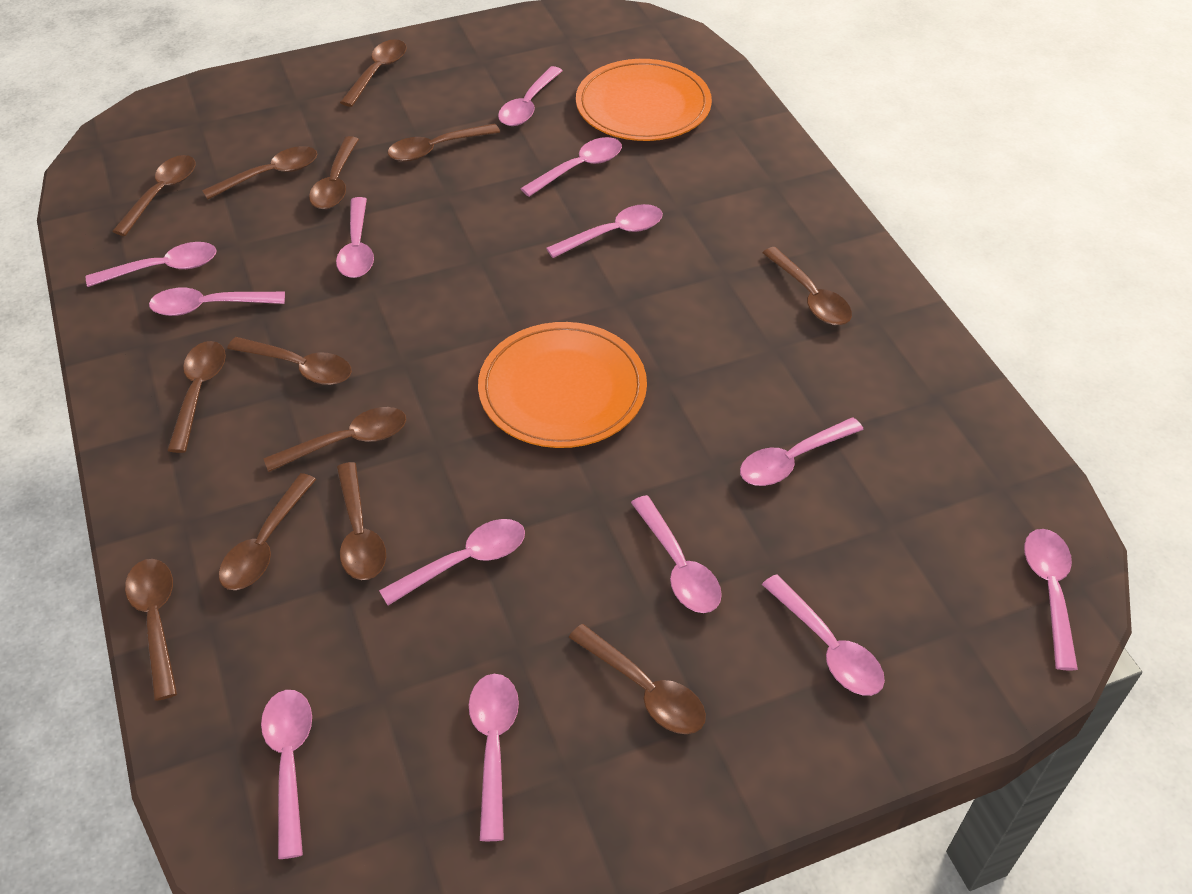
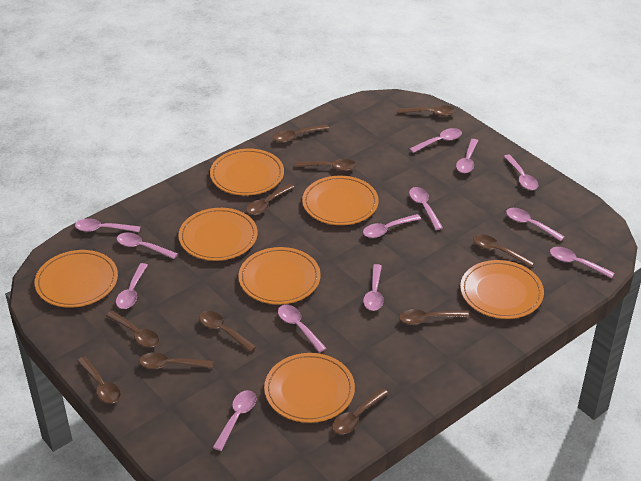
brown spoon: [113,155,195,236] [125,559,177,701] [167,341,226,453] [202,146,317,200] [219,473,316,590] [227,337,352,385] [263,407,406,472] [309,136,359,209] [337,462,386,580] [340,39,407,107] [387,123,500,162] [569,624,706,734] [762,247,852,325] = 13 -> [77,356,121,403] [106,311,160,347] [139,353,213,369] [199,311,256,352] [246,184,295,215] [274,124,329,142] [295,159,356,171] [332,388,389,434] [398,105,456,116] [399,309,469,325] [473,234,535,268] = 11
orange plate: [478,322,647,448] [576,59,712,141] = 2 -> [35,250,118,308] [179,208,258,261] [210,149,284,196] [238,247,321,304] [264,353,355,423] [302,176,379,225] [460,260,544,319] = 7

